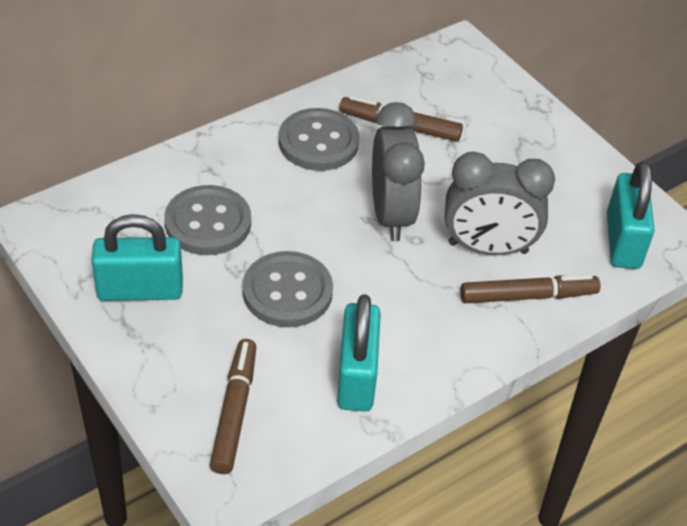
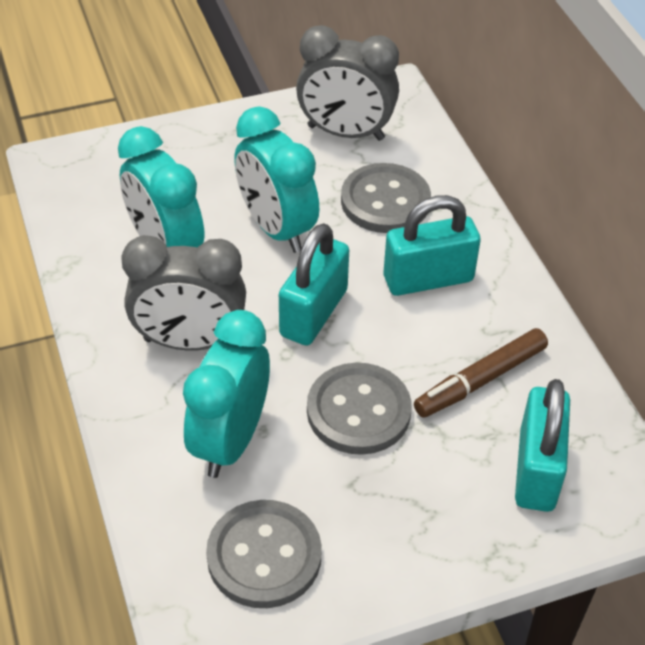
brown marker: [210,339,256,474] [340,95,463,142] [460,274,600,303] = 3 -> [414,328,548,418] = 1
turquoise clock: none = 0 -> [118,126,204,247] [183,310,270,478] [234,107,319,253] = 3

